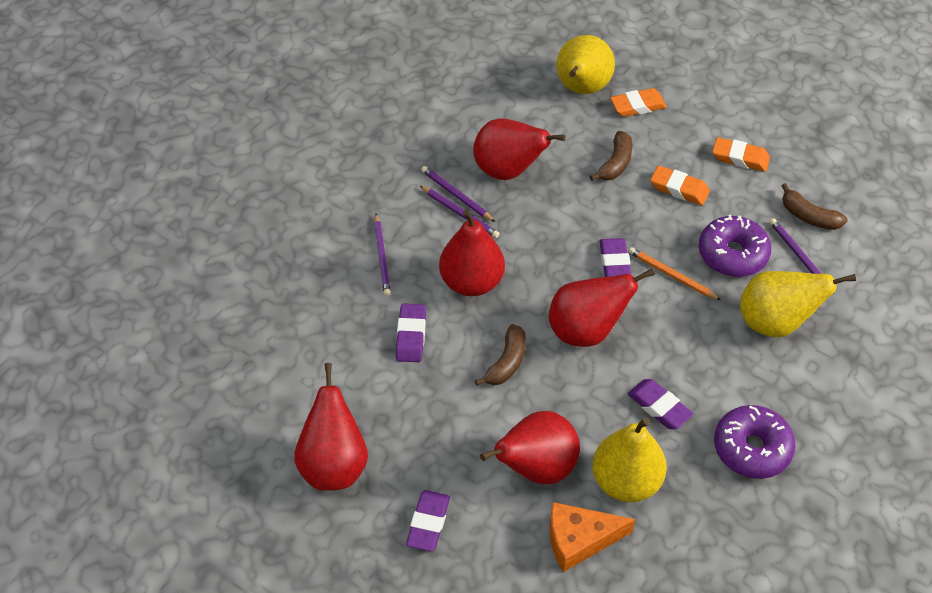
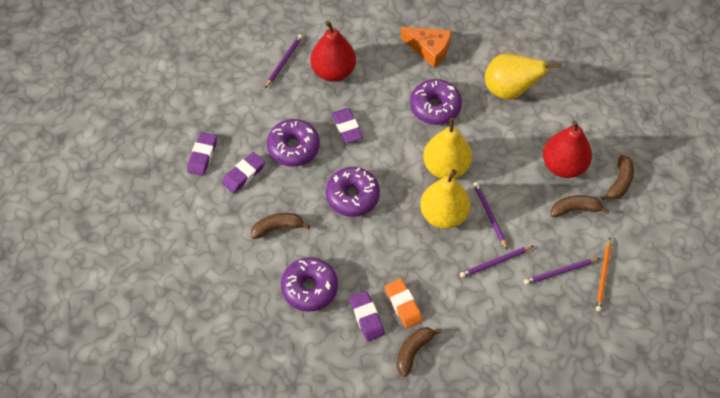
brown banana: [475,324,526,386] [590,131,632,181] [781,183,848,230] = 3 -> [251,213,310,239] [397,327,442,377] [550,195,609,217] [601,155,634,200] = 4
orange eraser: [610,88,667,117] [650,166,710,205] [712,137,770,172] = 3 -> [385,278,423,328] = 1
purple donut: [699,215,771,277] [714,405,796,479] = 2 -> [267,119,320,167] [281,257,338,312] [326,167,380,217] [410,79,462,125] = 4
red pear: [294,363,368,491] [439,209,505,296] [473,118,566,180] [480,411,580,484] [549,268,655,347] = 5 -> [310,21,356,82] [543,120,592,178] = 2

